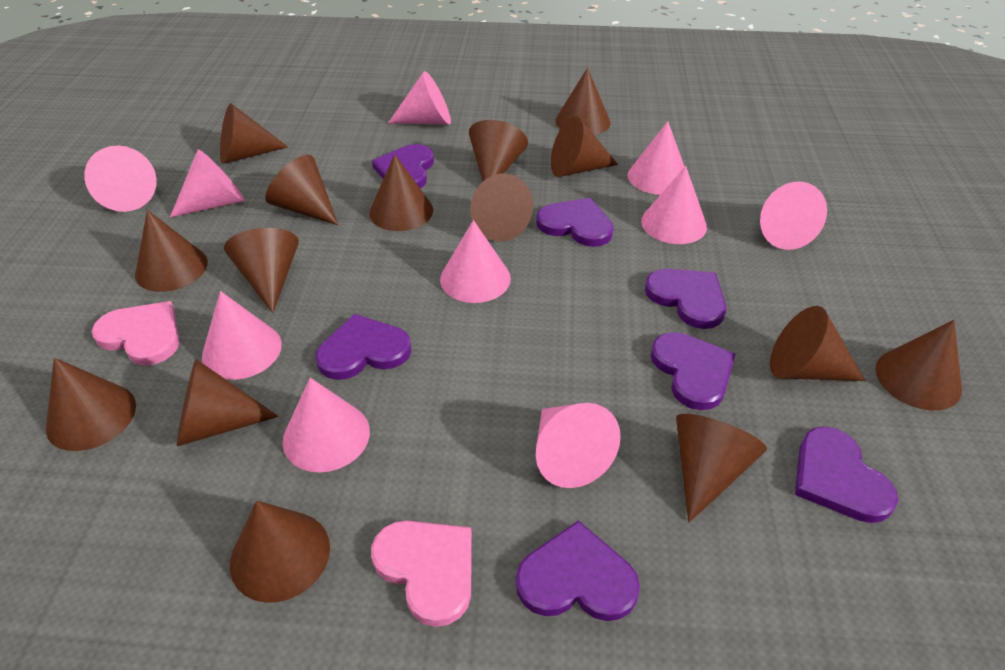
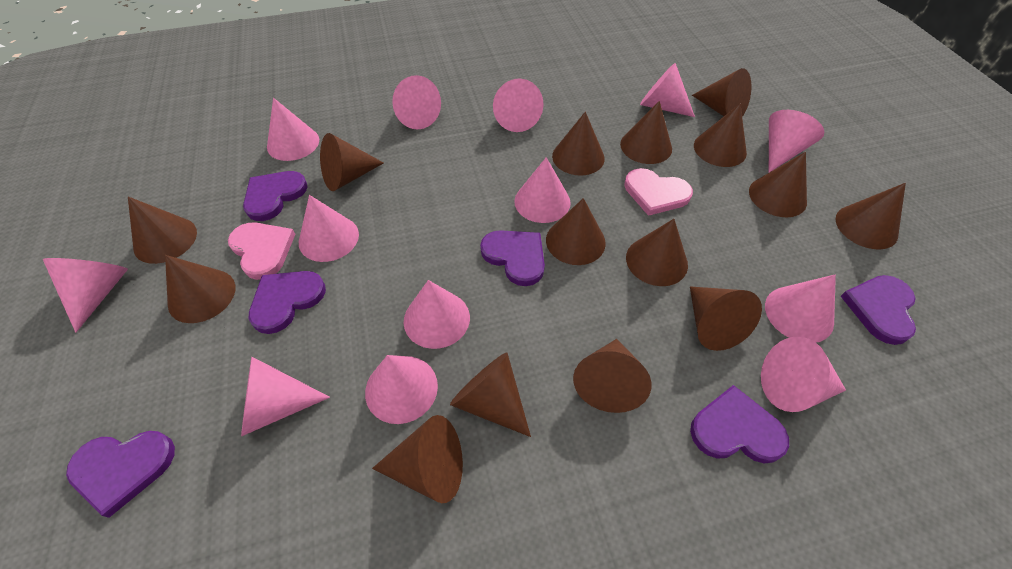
pink cone: [84,146,157,212] [170,149,245,218] [202,291,282,380] [283,378,370,473] [388,71,451,125] [440,220,511,303] [536,403,621,488] [628,121,685,195] [641,166,707,244] [760,181,827,250] = 10 -> [43,258,128,333] [241,357,330,437] [267,98,319,161] [299,195,359,262] [365,355,438,424] [392,75,441,129] [404,280,470,349] [493,78,543,132] [514,157,571,223] [640,63,695,117] [761,337,846,412] [765,274,836,343] [769,110,824,172] = 13
purple heart: [316,314,411,380] [372,144,434,188] [516,520,640,621] [536,198,614,247] [645,269,726,329] [651,332,736,410] [795,426,898,523] = 7 -> [66,431,175,518] [243,171,308,221] [249,271,326,334] [480,230,545,286] [690,385,789,464] [841,275,916,345] = 6

